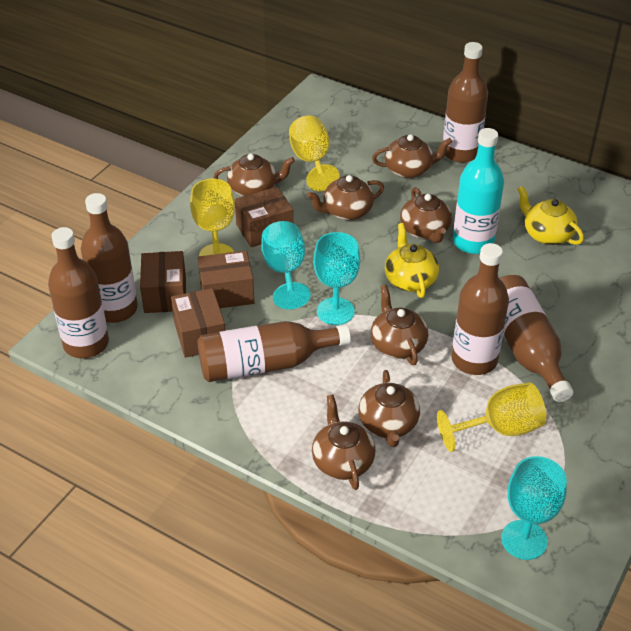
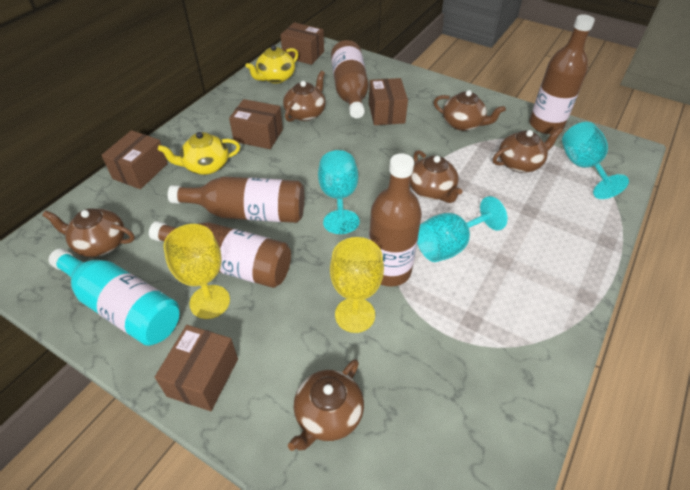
brown bottle: [48,227,109,358] [81,193,138,323] [198,321,351,382] [443,42,488,163] [451,243,509,375] [500,275,573,402] = 6 -> [149,221,291,288] [168,176,304,223] [331,40,369,118] [369,153,422,287] [529,14,595,134] = 5
brown box: [140,251,186,313] [171,288,225,358] [198,250,254,308] [235,187,293,247] = 4 -> [102,130,168,189] [155,325,238,411] [229,99,283,149] [281,22,324,65] [369,78,408,125] = 5
brown teapot: [214,153,295,196] [307,175,384,220] [312,394,375,490] [358,370,420,447] [371,285,428,365] [372,134,452,178] [400,187,452,243] = 7 -> [42,208,135,257] [283,71,326,122] [288,359,364,451] [410,150,462,203] [434,90,506,131] [493,127,563,173] = 6
yellow goblet: [190,179,235,256] [289,115,340,191] [437,383,546,452] = 3 -> [164,224,230,319] [330,237,384,333] = 2

